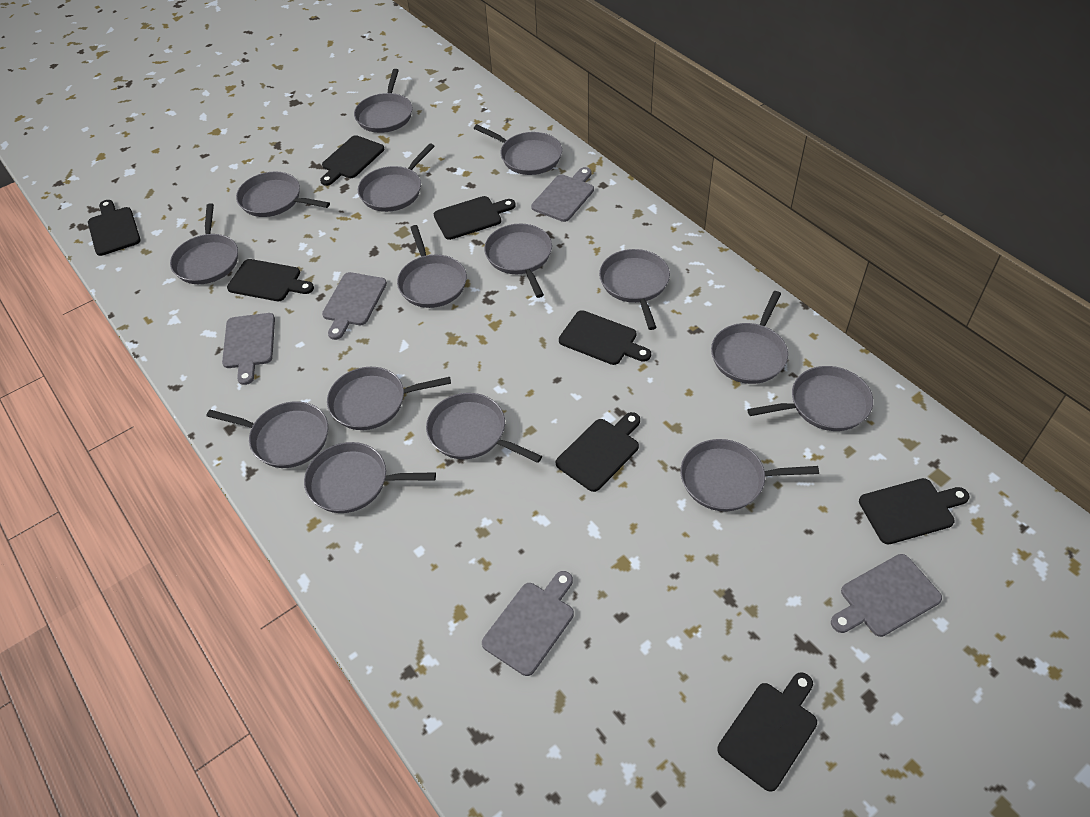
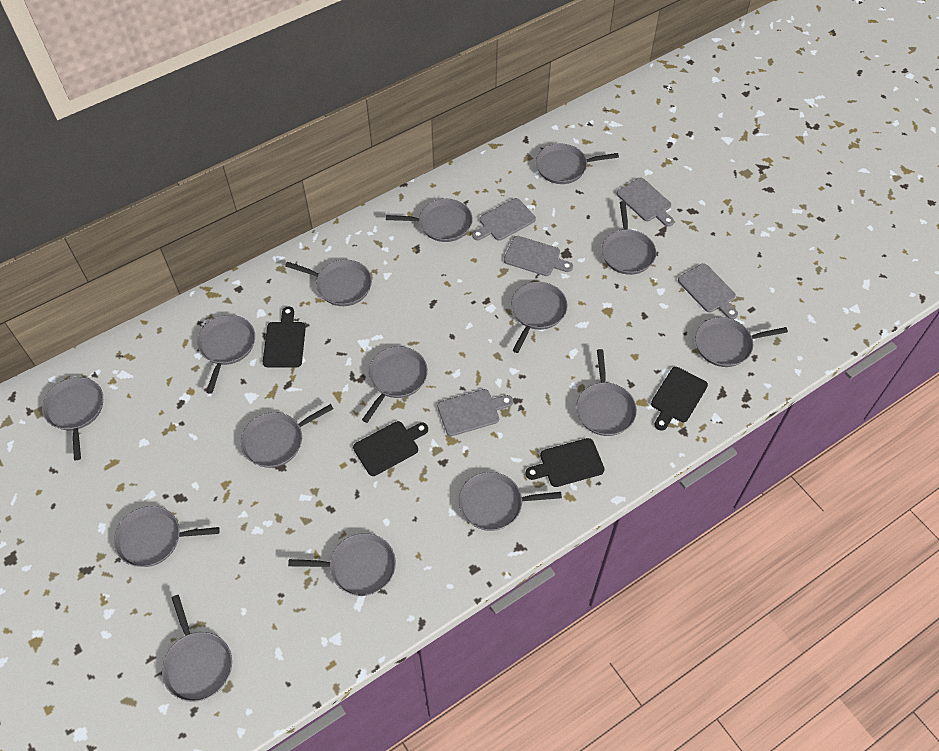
black cutting board: [88,200,141,256] [227,259,314,301] [320,135,384,186] [434,196,516,240] [556,412,640,492] [559,310,651,365] [717,672,817,792] [859,478,969,544] = 8 -> [263,307,306,367] [353,421,428,476] [526,438,605,487] [651,367,708,431] = 4

